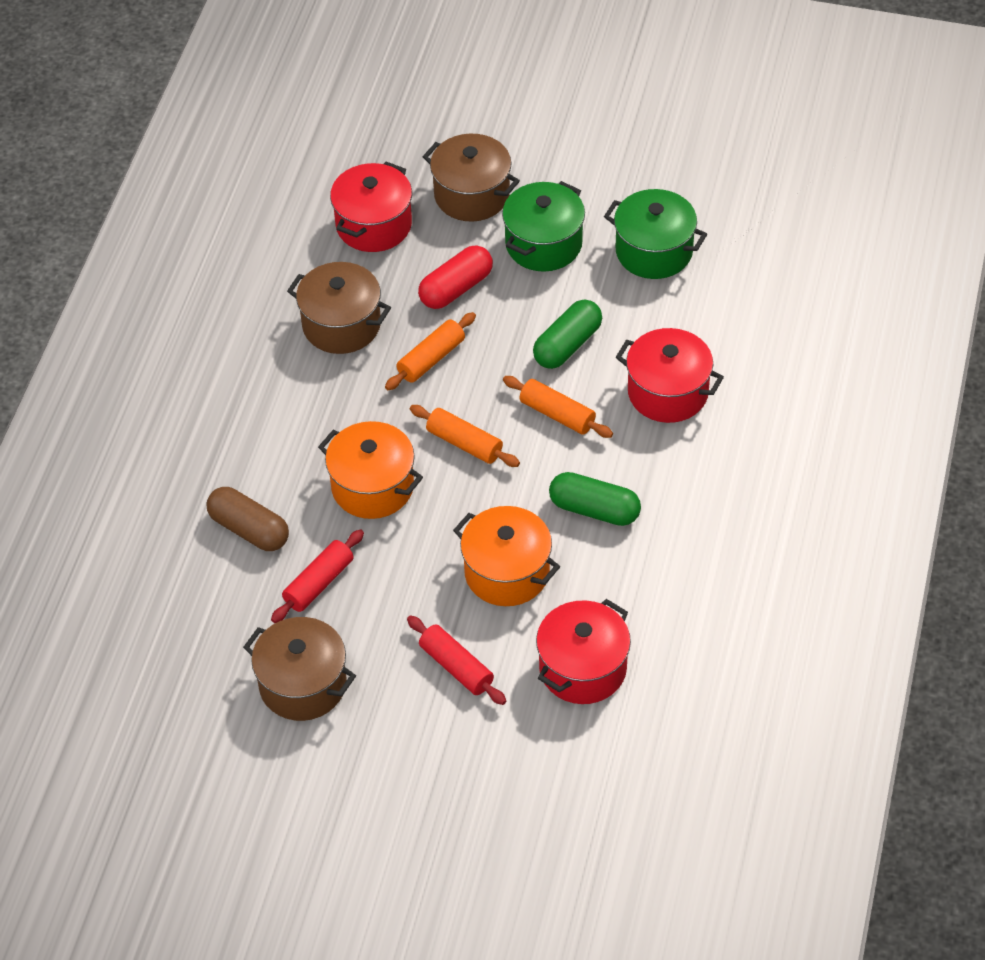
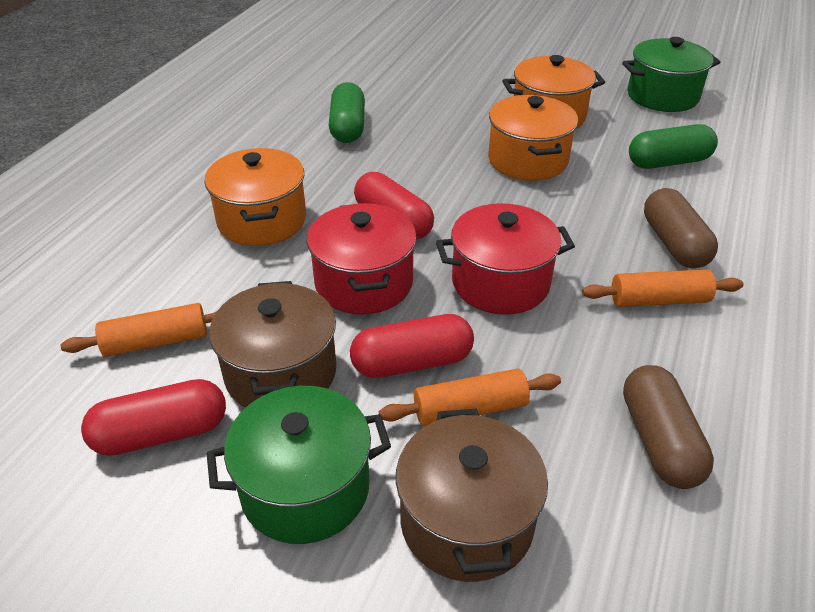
brown capsule: [206,487,289,551] = 1 -> [623,365,714,489] [644,188,718,268] = 2
brown pot: [243,617,356,721] [287,262,391,354] [423,134,520,222] = 3 -> [209,281,336,408] [396,409,548,582] = 2
orange pot: [318,421,423,519] [453,506,560,606] = 2 -> [204,148,306,246] [488,95,578,181] [502,55,605,129] = 3
red capsule: [418,245,493,309] = 1 -> [81,379,226,456] [350,314,474,378] [354,172,434,240] = 3
red pot: [330,162,412,252] [536,599,631,704] [616,328,724,423] = 3 -> [307,203,417,315] [436,203,575,315] = 2
red rolling pin: [271,529,364,623] [407,615,506,705] = 2 -> none = 0

